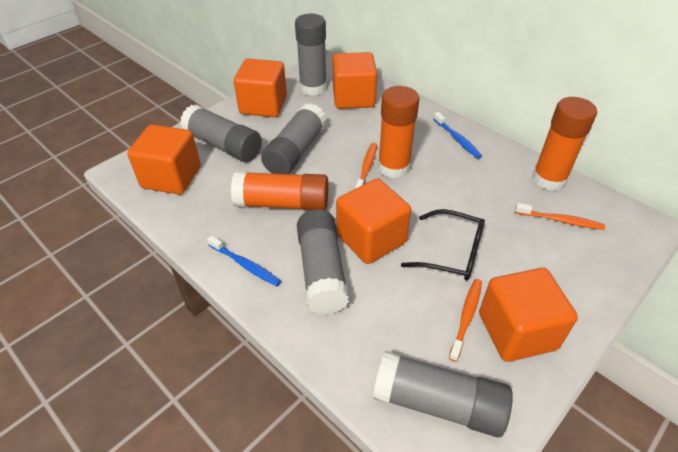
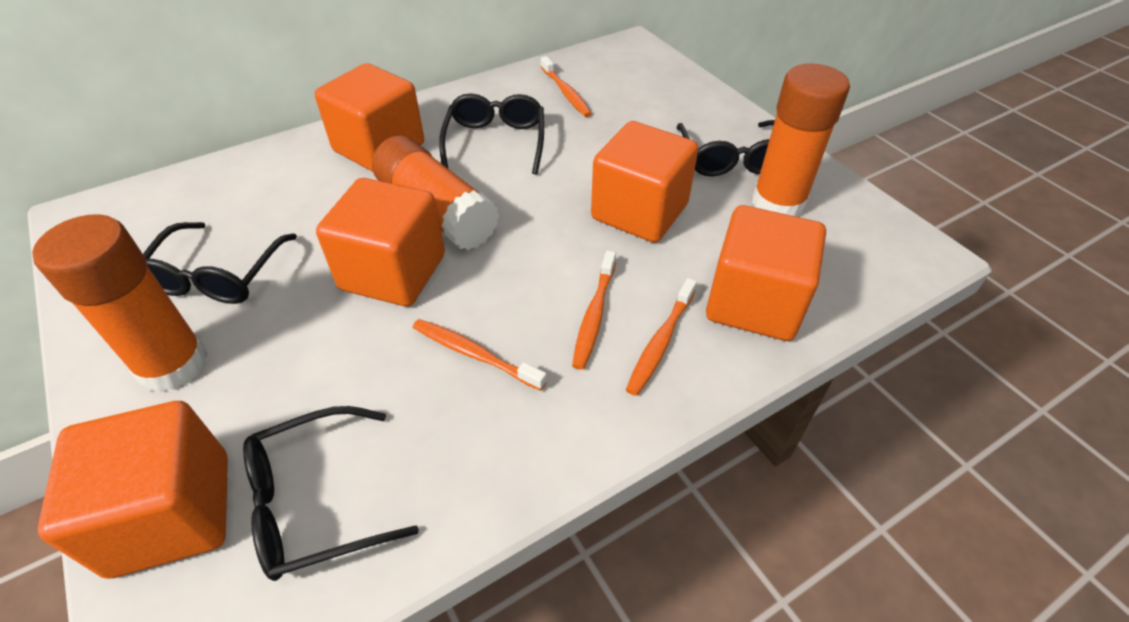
black glasses: [401,209,485,281] = 1 -> [143,222,297,304] [243,406,419,581] [439,93,544,175] [676,120,775,176] = 4
blue toothbrush: [207,236,281,286] [434,112,482,159] = 2 -> none = 0
grey glue stick: [180,105,262,162] [261,103,327,174] [295,14,327,96] [297,209,349,315] [373,351,513,437] = 5 -> none = 0
orange toothbrush: [355,143,377,189] [449,279,482,362] [515,203,605,230] = 3 -> [413,319,547,391] [540,56,592,117] [572,250,616,370] [626,278,697,396] = 4

